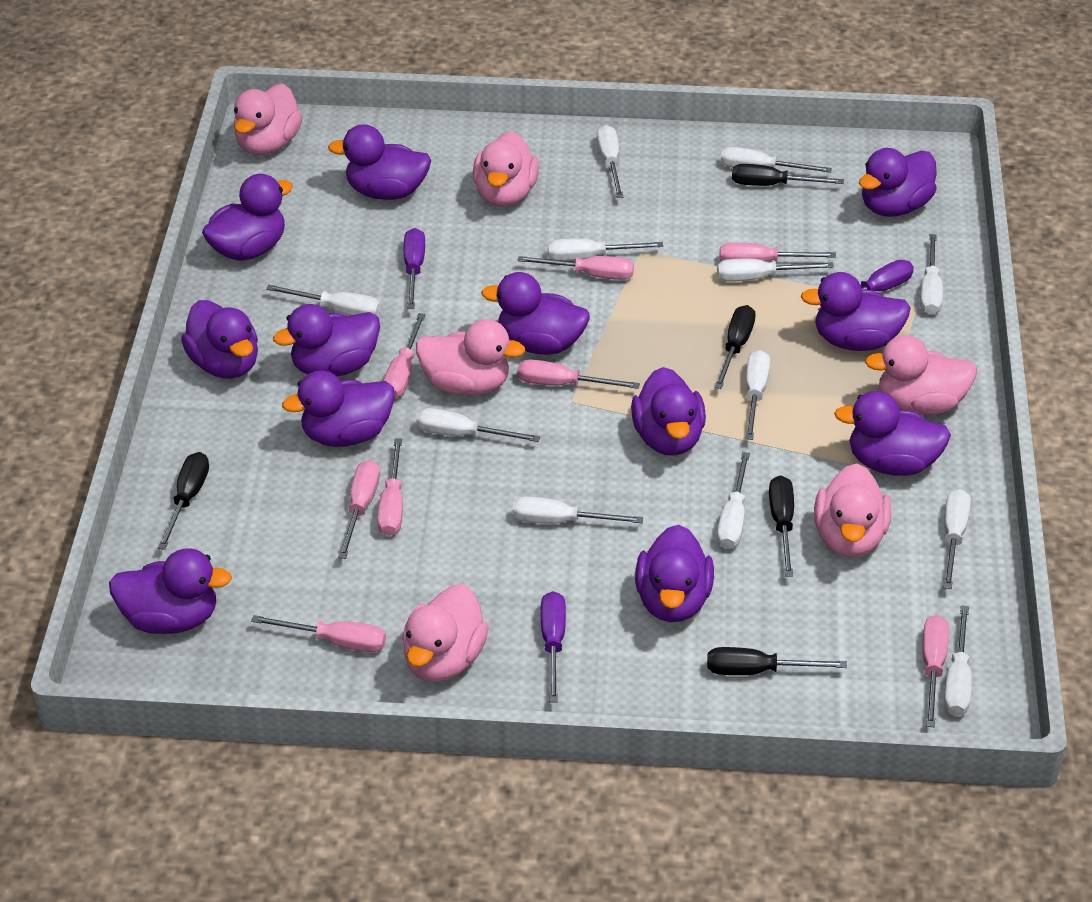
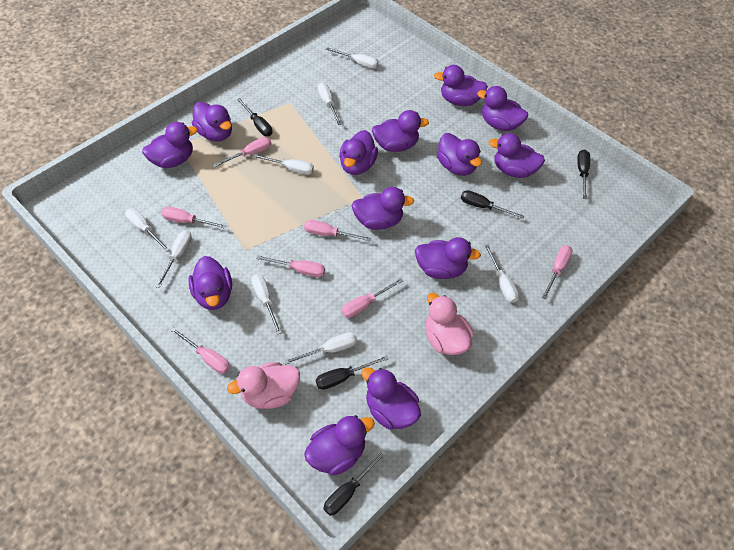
pink duck: [234,84,302,155] [402,584,489,682] [416,319,525,396] [473,131,539,207] [814,464,891,557] [865,335,977,415] = 6 -> [227,362,300,409] [426,293,474,355] = 2
pink screwdriver: [251,615,386,652] [338,460,380,559] [377,438,403,536] [383,313,426,398] [517,256,634,280] [517,359,640,389] [720,243,836,262] [922,615,949,727] = 8 -> [161,207,226,229] [171,327,230,374] [213,137,271,167] [256,255,325,277] [304,220,371,241] [341,278,403,318] [542,245,573,299] = 7
purple duck: [109,548,232,634] [181,300,258,379] [202,174,293,261] [273,304,380,377] [282,370,395,447] [328,124,431,200] [481,272,590,355] [631,367,706,456] [635,525,714,622] [801,272,911,351] [834,391,951,476] [859,148,937,217] = 12 -> [142,122,198,168] [188,256,232,310] [192,102,232,141] [304,415,375,476] [339,130,378,175] [351,187,414,230] [361,367,421,429] [372,110,429,152] [415,237,481,279] [434,65,488,106] [437,133,482,176] [477,86,528,131] [489,133,545,178] = 13
purple screwdriver: [404,228,425,309] [541,591,566,702] [818,260,914,310] = 3 -> none = 0
white screwdriver: [266,285,380,316] [416,408,540,442] [513,496,643,524] [548,238,663,261] [596,125,623,198] [717,259,834,281] [717,452,750,549] [721,147,832,173] [746,350,770,440] [920,234,943,315] [944,489,971,589] [944,605,972,716] = 12 -> [125,208,170,252] [155,230,192,288] [251,274,282,334] [252,154,314,175] [284,332,357,365] [318,83,342,125] [326,47,379,68] [484,245,519,303] = 8

